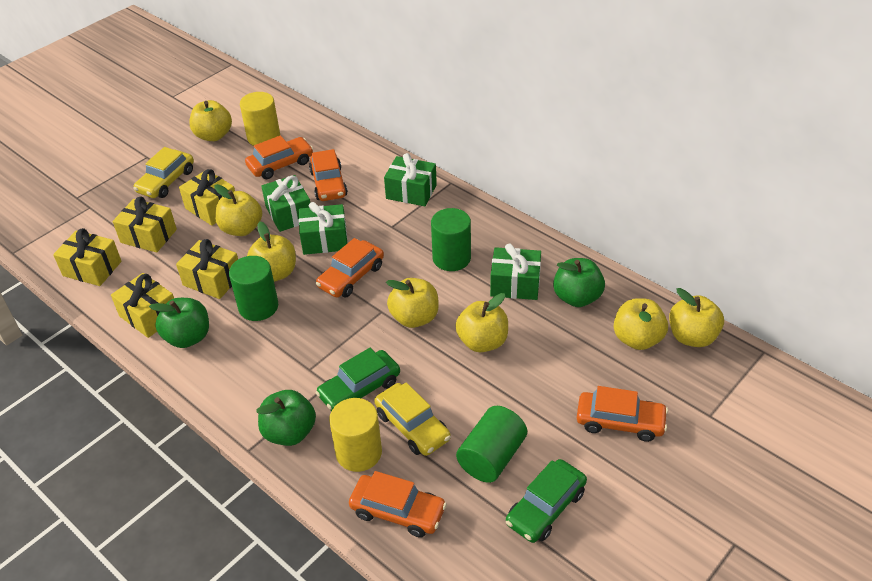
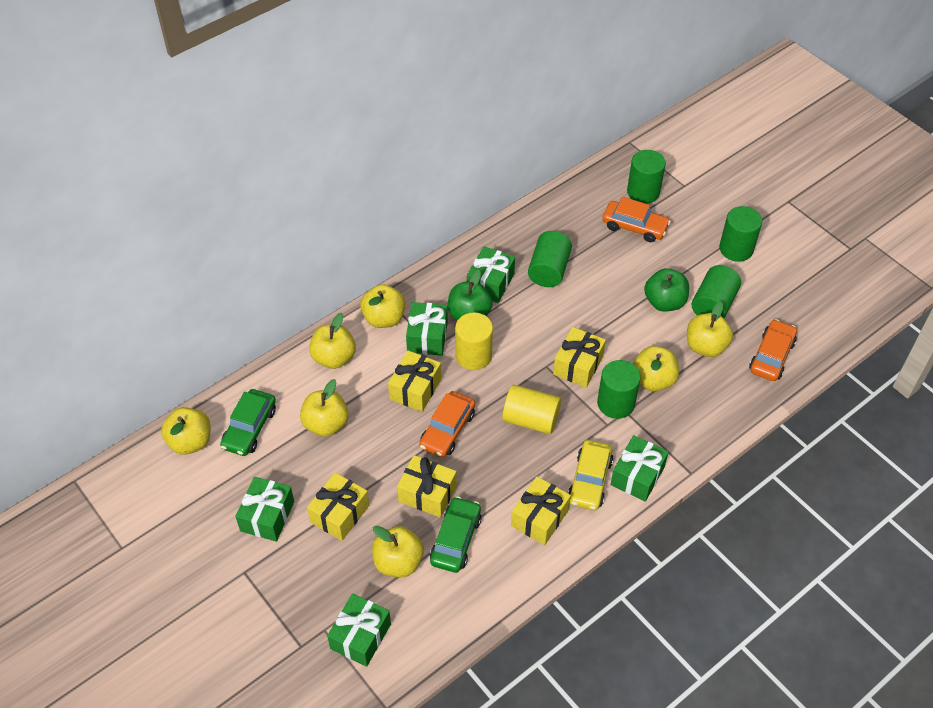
green apple: [149,298,209,348] [256,390,316,446] [553,258,605,307] = 3 -> [448,270,493,321] [644,268,689,311] = 2
green cylinder: [229,256,278,321] [431,208,471,271] [456,406,527,483] = 3 -> [528,231,572,287] [597,360,641,419] [627,150,666,204] [692,265,741,318] [719,206,762,262] = 5
green gift: [261,175,310,232] [298,202,347,255] [384,153,437,206] [490,244,541,300] = 4 -> [235,477,294,542] [327,593,391,667] [406,302,448,356] [467,246,515,303] [610,435,669,502] = 5
orange car: [245,135,313,179] [309,149,348,201] [316,238,384,298] [349,471,447,538] [577,386,668,442] = 5 -> [419,391,475,458] [602,197,671,242] [749,319,797,381] = 3
yellow car: [133,147,194,198] [374,382,451,456] = 2 -> [568,440,613,511] = 1

